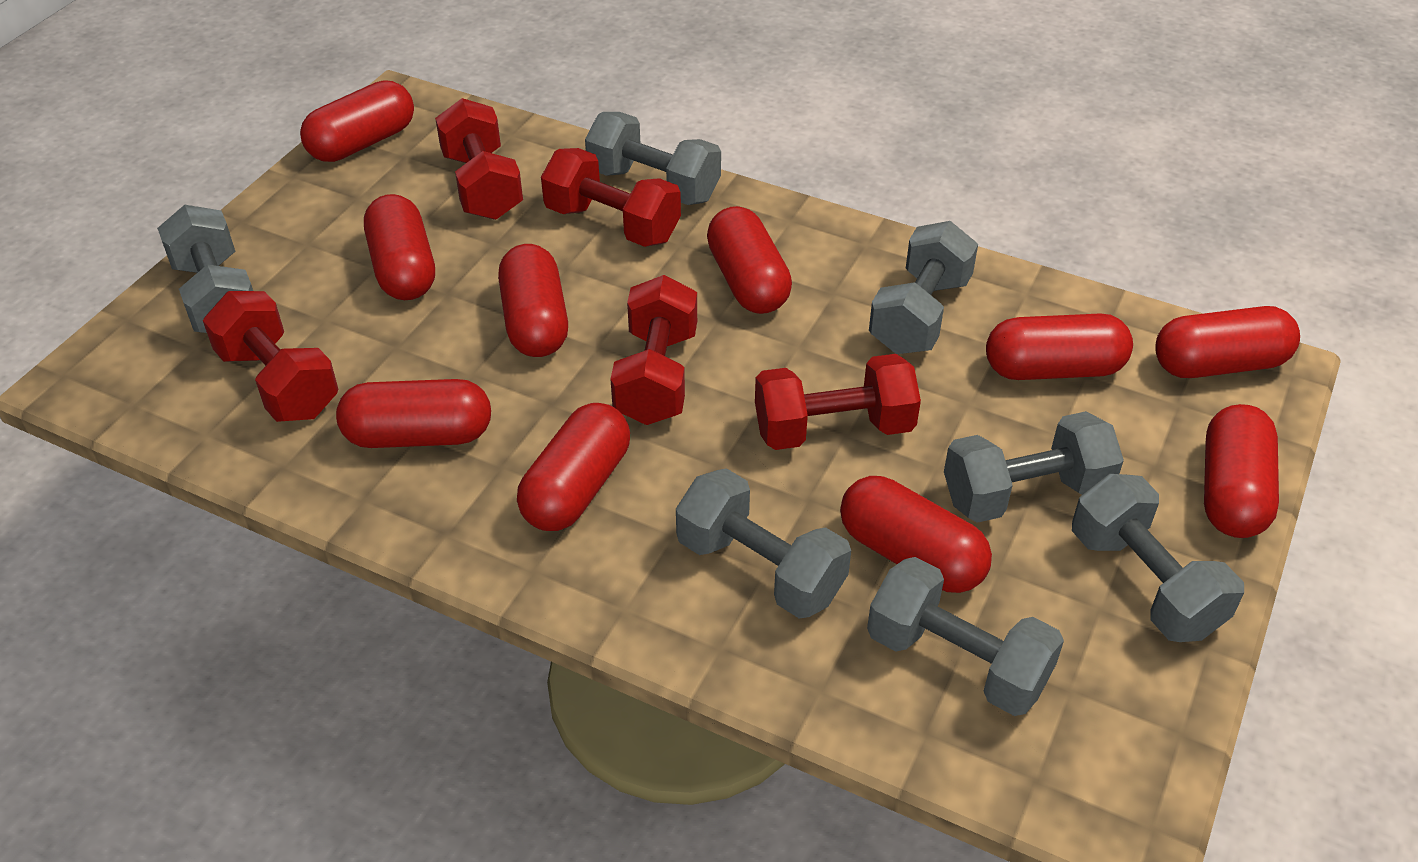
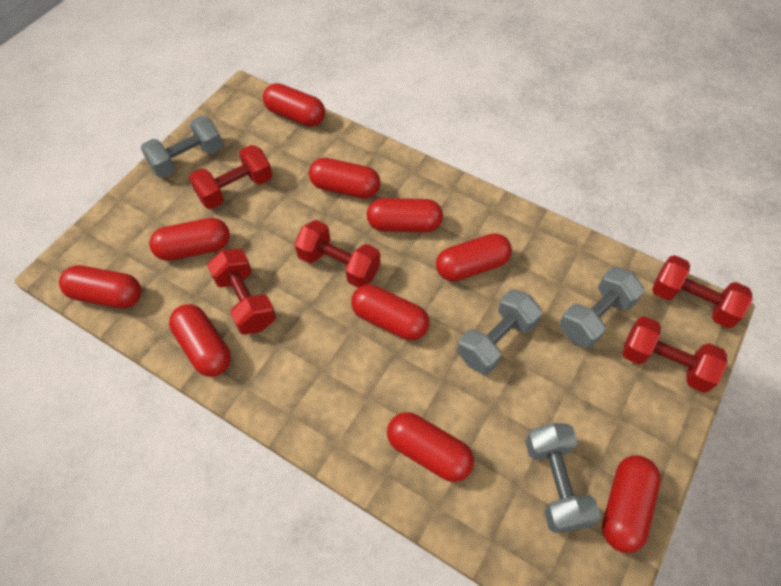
grey dumbbell: [157,205,253,333] [585,112,721,205] [676,468,851,619] [867,557,1064,716] [869,221,978,354] [944,411,1124,523] [1072,474,1244,642] = 7 -> [141,116,223,178] [457,289,542,375] [525,423,601,533] [559,267,644,348] = 4

